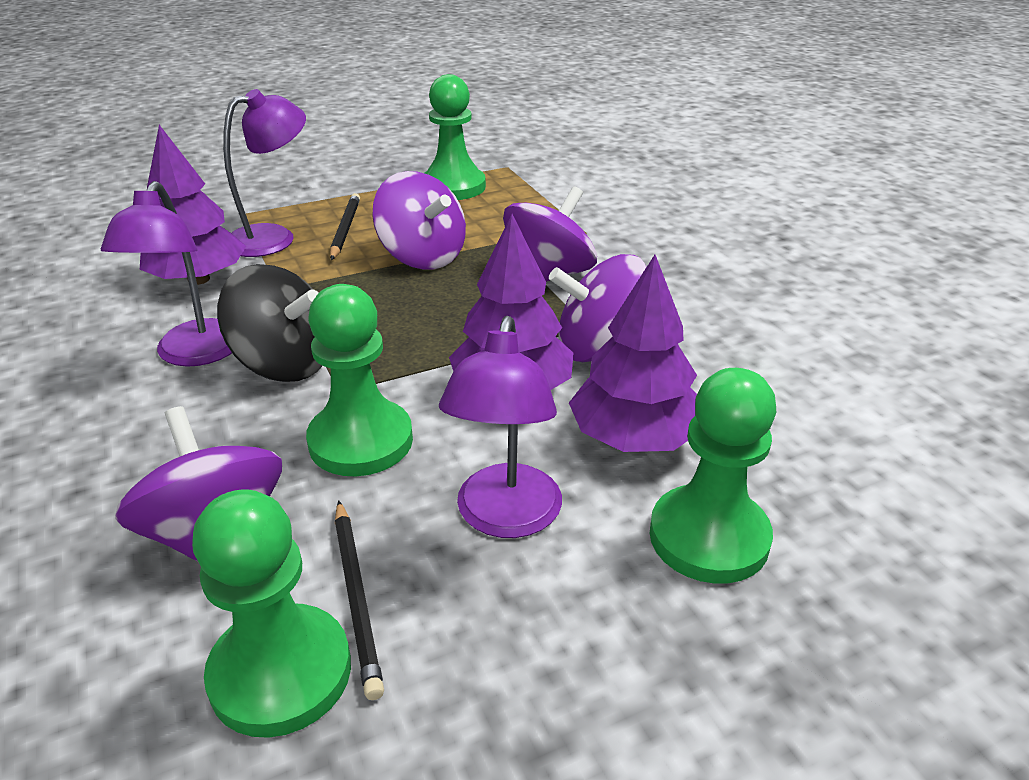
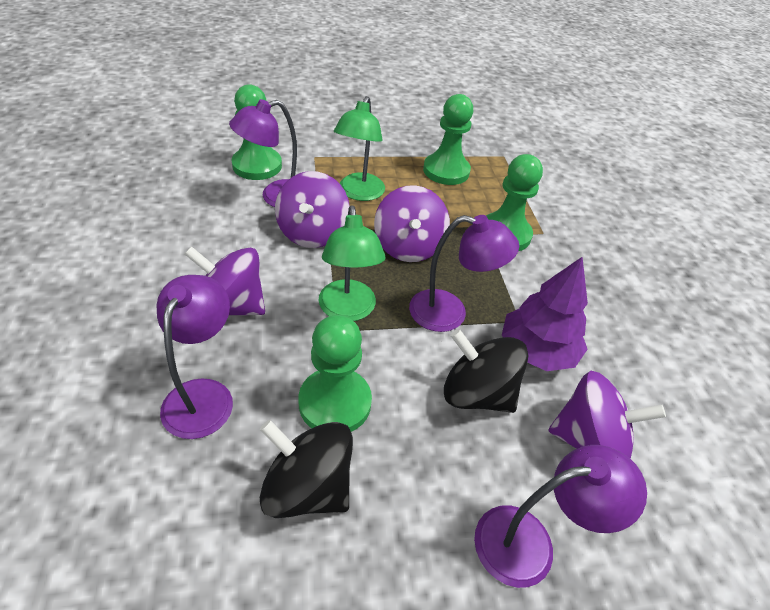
black pencil: [330,193,360,260] [335,500,384,700] = 2 -> none = 0
black spinning top: [217,264,322,382] = 1 -> [260,420,353,518] [444,329,528,413] = 2
green lamp: none = 0 -> [318,205,385,321] [334,96,385,201] = 2
purple lamp: [101,181,232,367] [223,89,306,257] [439,316,562,538] = 3 -> [157,275,233,439] [229,99,297,207] [409,215,519,332] [474,445,647,588] = 4
purple tree: [140,125,246,285] [449,214,574,390] [569,255,697,452] = 3 -> [502,257,588,371] = 1

